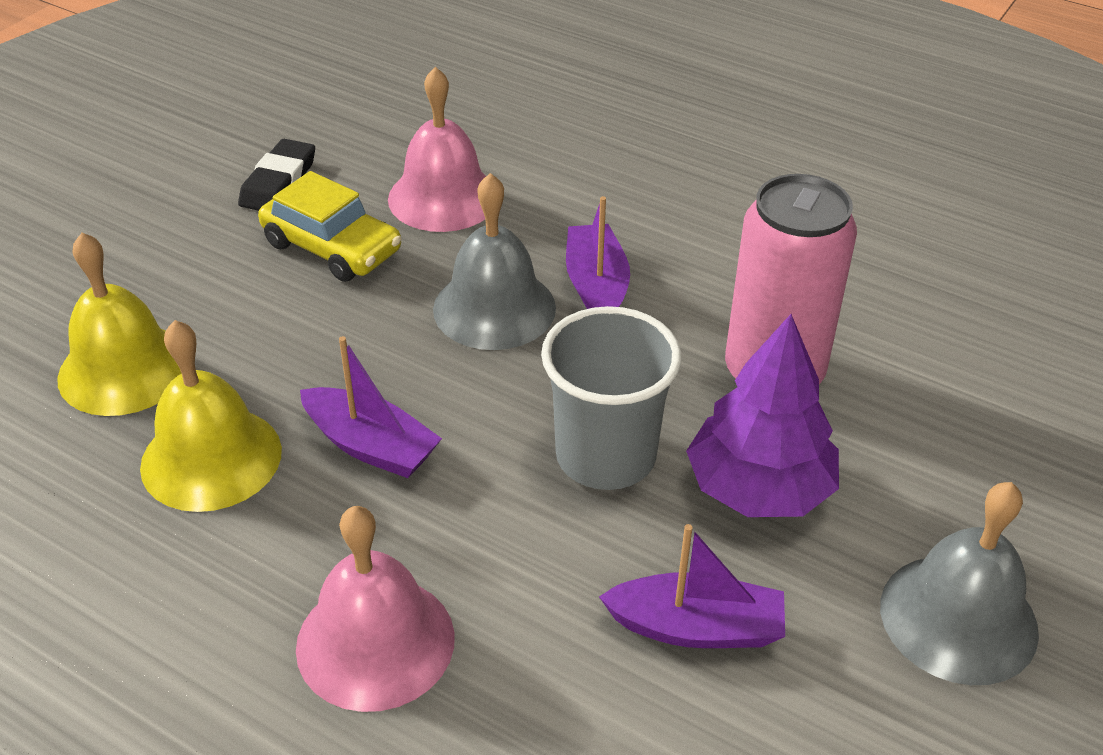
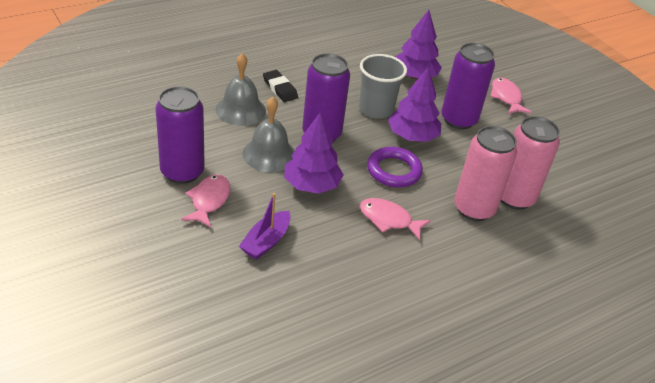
pink bell: [296,506,455,712] [388,67,486,232] = 2 -> none = 0
pink can: [725,174,857,384] = 1 -> [454,126,517,221] [501,116,560,210] = 2
pink fish: none = 0 -> [181,175,231,227] [360,198,431,240] [490,78,531,114] = 3
purple boat: [300,336,442,478] [566,196,630,309] [599,524,785,648] = 3 -> [239,193,291,260] = 1
purple can: none = 0 -> [155,86,205,184] [302,53,350,142] [441,43,495,129] = 3
purple ring: none = 0 -> [367,147,423,187] = 1
purple tree: [686,314,839,517] = 1 -> [284,113,344,194] [388,67,441,142] [395,10,442,79] = 3
yellow bell: [57,232,182,416] [140,320,282,512] = 2 -> none = 0
yellow car: [258,171,401,282] = 1 -> none = 0

